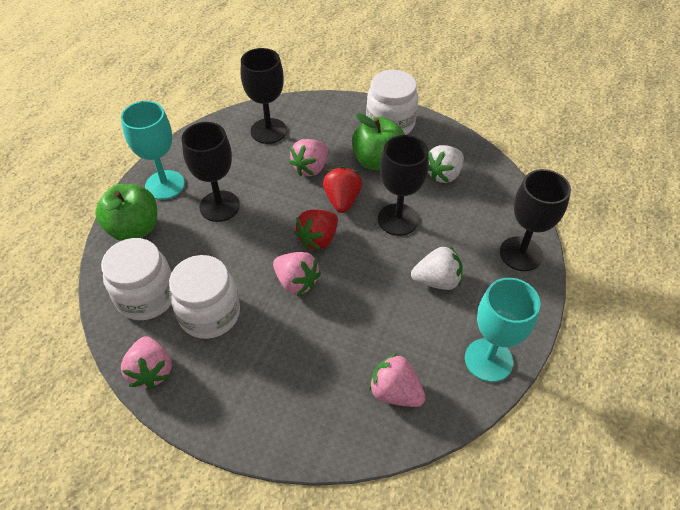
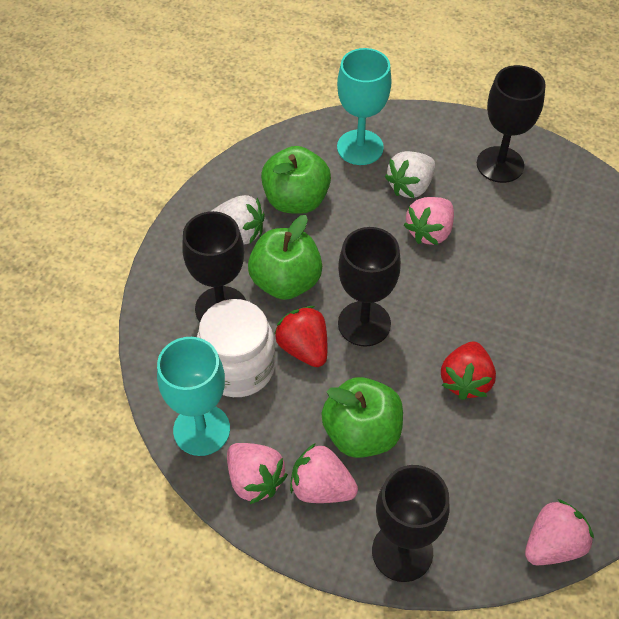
green apple: [95,184,157,241] [352,113,405,170] = 2 -> [248,215,322,300] [261,146,331,214] [321,377,403,458] = 3
white jar: [101,238,172,320] [169,255,240,339] [366,70,418,135] = 3 -> [197,299,275,397] = 1

